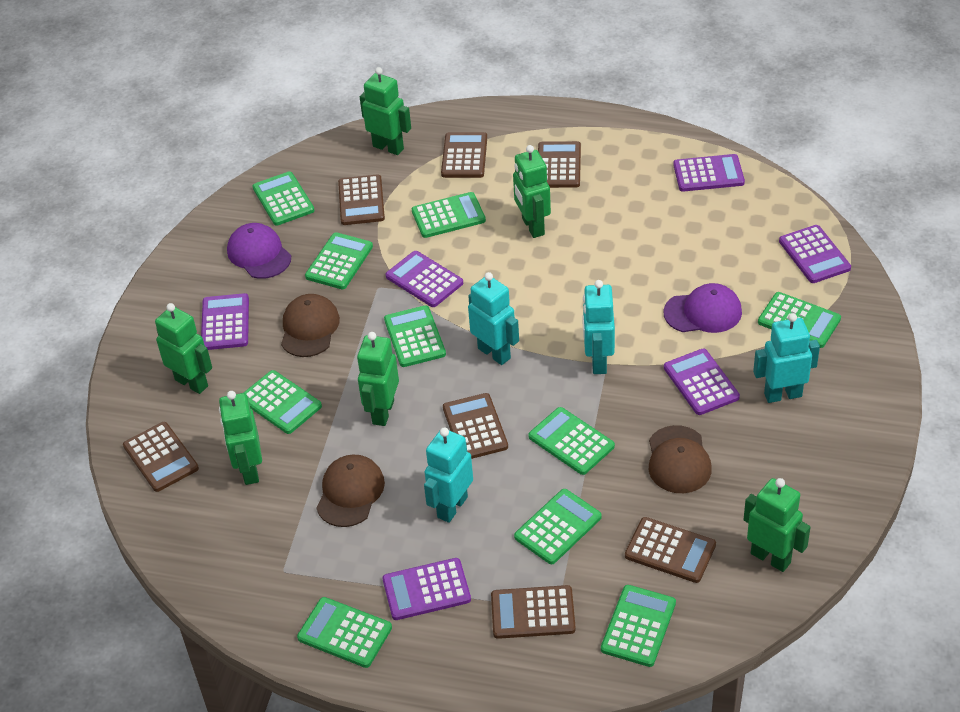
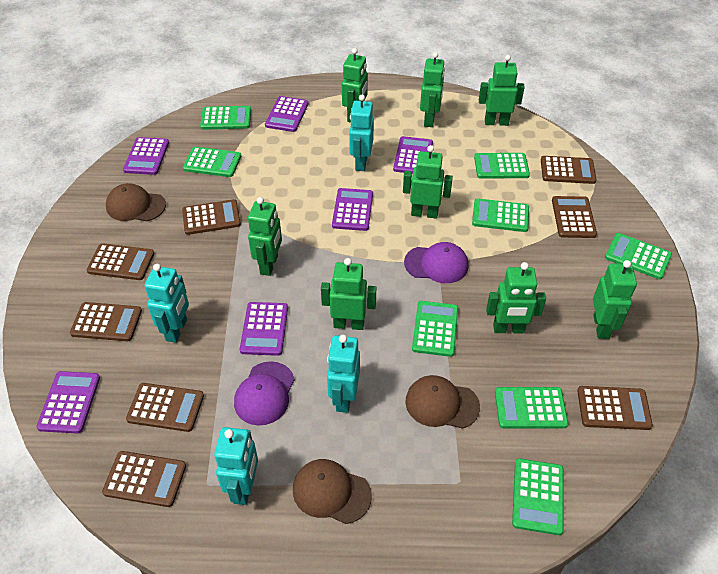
brown calculator: [123,422,199,492] [338,174,385,225] [441,132,487,178] [443,393,508,459] [491,585,576,639] [538,141,581,188] [625,517,716,583] = 7 -> [70,302,142,341] [86,243,154,280] [102,451,186,507] [126,383,204,432] [182,199,241,235] [541,156,596,184] [552,196,597,238] [577,386,653,430] = 8
green calculator: [244,370,322,434] [253,171,315,226] [297,597,392,668] [305,232,373,289] [384,305,446,367] [412,192,486,238] [514,489,602,564] [528,407,615,475] [601,585,676,667] [758,292,841,348] = 10 -> [183,147,241,177] [200,106,251,130] [412,301,458,357] [472,198,529,232] [474,153,530,178] [495,387,568,428] [512,458,564,535] [605,233,672,279] = 8
green robot: [155,303,212,394] [219,391,262,485] [357,332,399,426] [360,67,411,155] [513,145,551,238] [743,478,811,572] = 6 -> [248,197,282,276] [321,258,376,330] [342,48,368,123] [403,145,453,219] [420,52,445,127] [479,55,525,126] [486,262,546,333] [593,260,637,339] = 8

